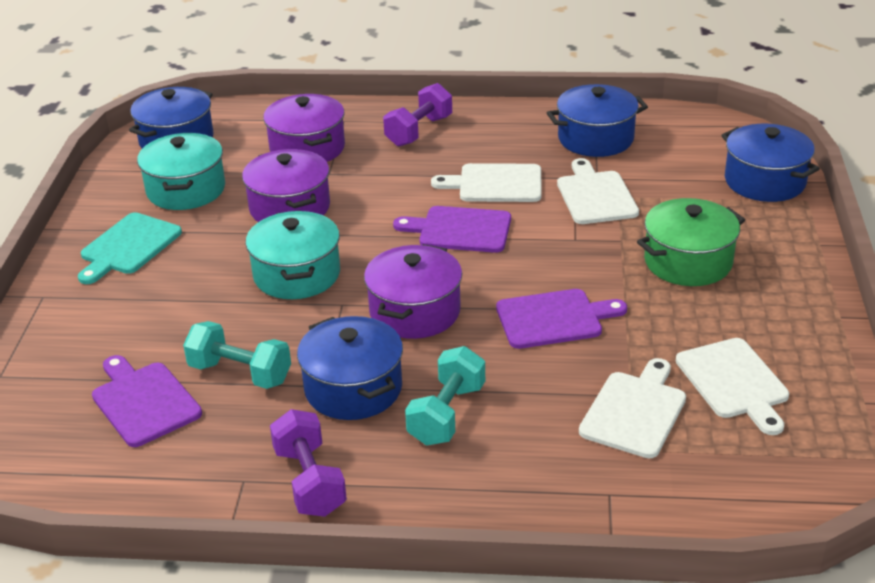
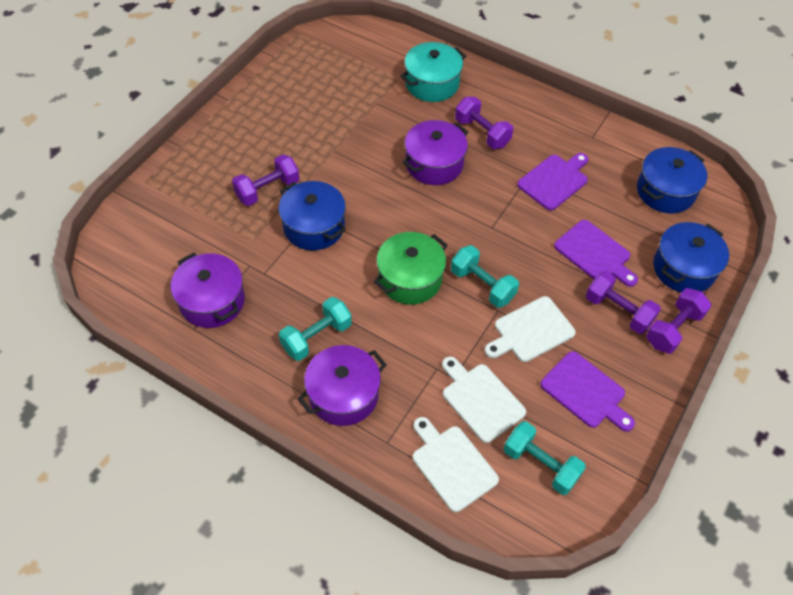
blue pot: [129,87,213,148] [297,316,403,420] [547,84,648,157] [721,124,820,202] = 4 -> [279,181,346,250] [637,147,707,213] [653,222,729,293] = 3
purple dumbbell: [270,409,347,517] [383,83,452,147] = 2 -> [232,154,299,206] [455,97,513,149] [586,271,661,334] [646,288,712,354] = 4
turquoise cutting board: [78,212,182,284] = 1 -> none = 0
turquoise dumbbell: [183,321,291,389] [405,346,485,446] = 2 -> [279,297,352,361] [451,245,519,308] [504,421,586,495] = 3
turquoise pot: [137,133,225,210] [245,210,340,299] = 2 -> [400,42,466,102] = 1
white cutting board: [431,163,542,202] [557,158,639,224] [579,358,686,458] [676,338,789,435] = 4 -> [413,417,499,512] [442,356,526,443] [485,296,576,362] = 3

